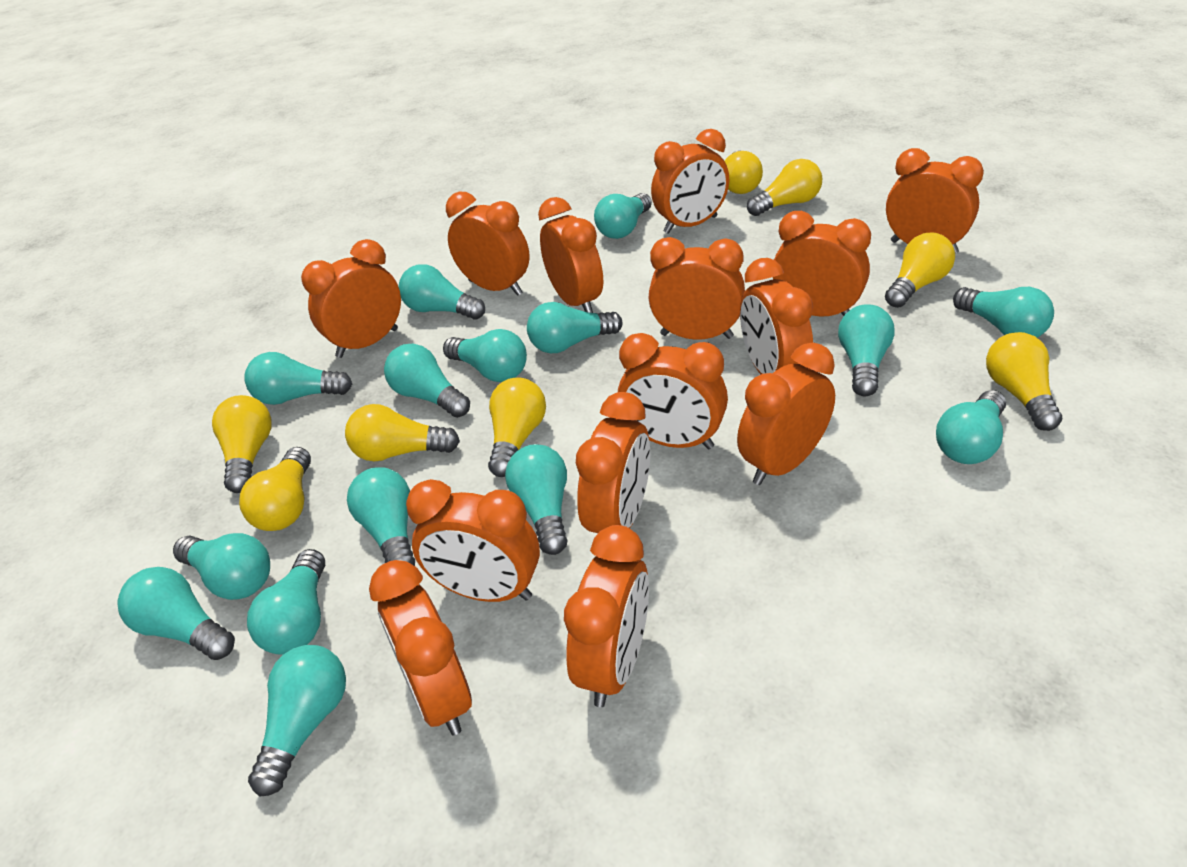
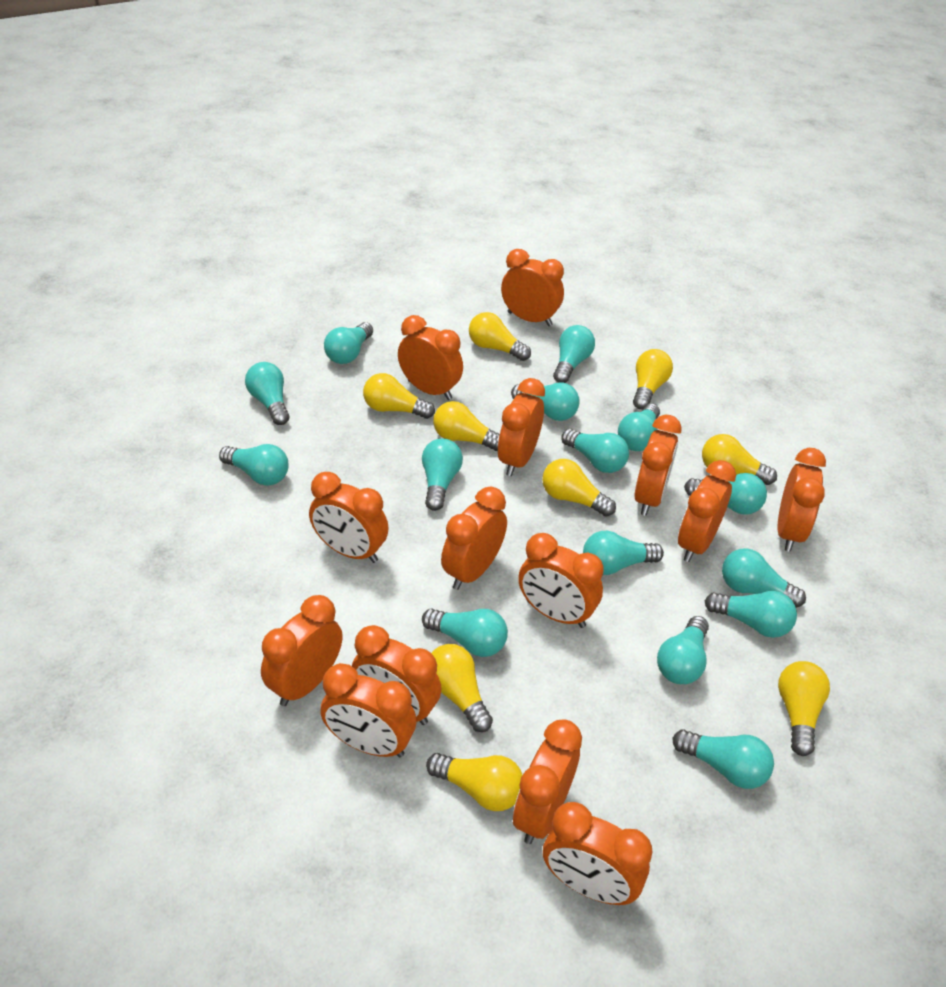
yellow light bulb: [212,395,272,493] [239,447,311,531] [345,404,460,461] [488,378,546,477] [725,150,763,194] [747,159,822,216] [885,233,955,308] [986,332,1062,431] = 8 -> [363,373,435,419] [426,753,522,811] [432,644,493,732] [433,401,499,451] [469,312,531,361] [542,459,616,517] [633,349,673,410] [702,434,777,485] [778,661,830,756] = 9

